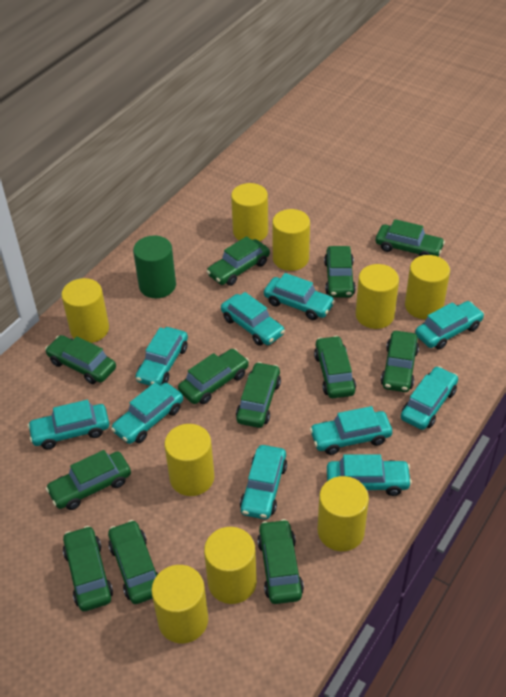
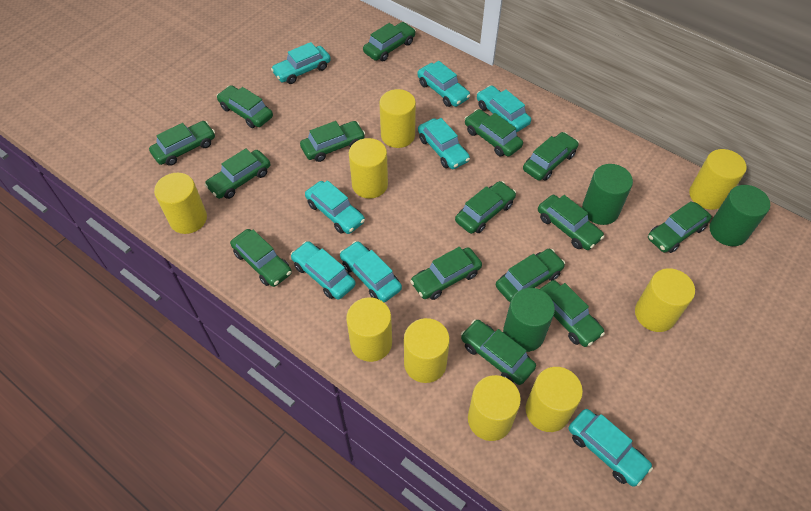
green car: [45,335,116,384] [45,450,131,510] [63,526,113,611] [108,520,159,604] [178,349,249,404] [206,236,270,286] [236,362,281,428] [257,519,304,604] [314,336,356,398] [324,246,356,297] [376,219,445,257] [381,331,419,392] = 12 -> [149,121,215,166] [205,148,270,199] [217,85,273,128] [230,229,292,287] [300,121,365,162] [363,22,416,61] [410,247,482,300] [455,181,516,234] [461,319,536,385] [465,109,523,156] [496,249,565,302] [523,132,579,181] [538,195,604,250] [540,280,605,347] [648,201,712,253] = 15
green cylinder: [133,236,176,298] = 1 -> [503,288,555,352] [582,164,633,225] [709,185,770,246] = 3
turquoise car: [27,400,109,449] [111,382,183,444] [135,327,188,386] [221,292,285,346] [240,445,287,519] [264,273,335,320] [310,406,392,455] [327,454,412,496] [401,366,458,430] [415,301,484,350] = 10 -> [271,42,331,84] [291,241,356,300] [305,180,365,234] [340,241,402,302] [417,61,471,107] [418,118,470,169] [477,85,531,132] [569,409,653,487] = 8

